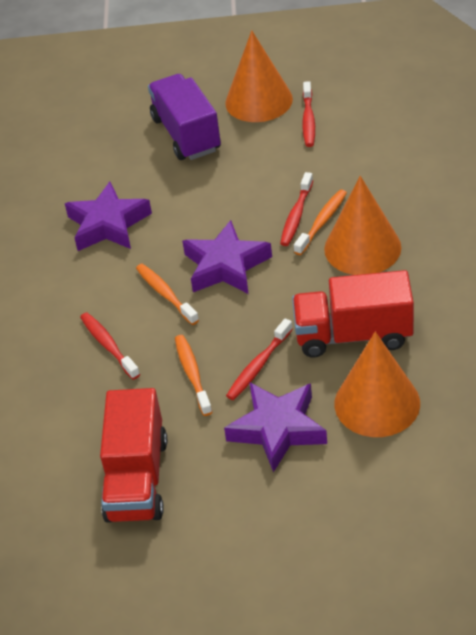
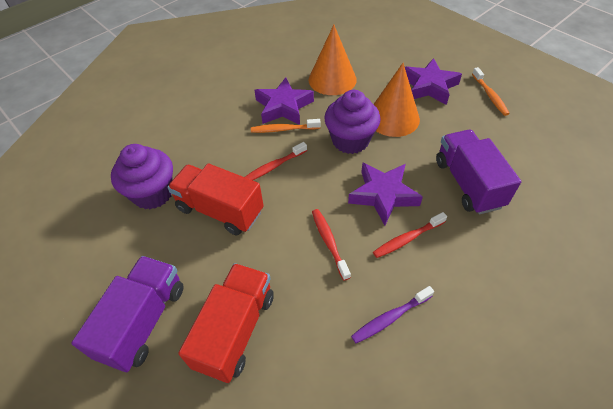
orange cone: [225,30,293,122] [324,176,401,275] [335,332,420,437] = 3 -> [309,25,357,95] [374,63,420,137] = 2
orange toothbrush: [136,264,199,325] [175,335,212,416] [294,190,347,255] = 3 -> [251,119,321,133] [472,67,510,116] = 2
purple cupcake: none = 0 -> [111,144,173,209] [324,90,380,154] = 2
purple toothbrush: none = 0 -> [351,286,434,343] = 1
purple truck: [148,74,221,160] = 1 -> [71,256,184,372] [436,130,521,214] = 2
red toothbrush: [80,312,140,380] [226,318,293,400] [280,172,313,246] [302,81,315,147] = 4 -> [245,142,307,180] [312,209,351,281] [373,212,447,258] = 3

